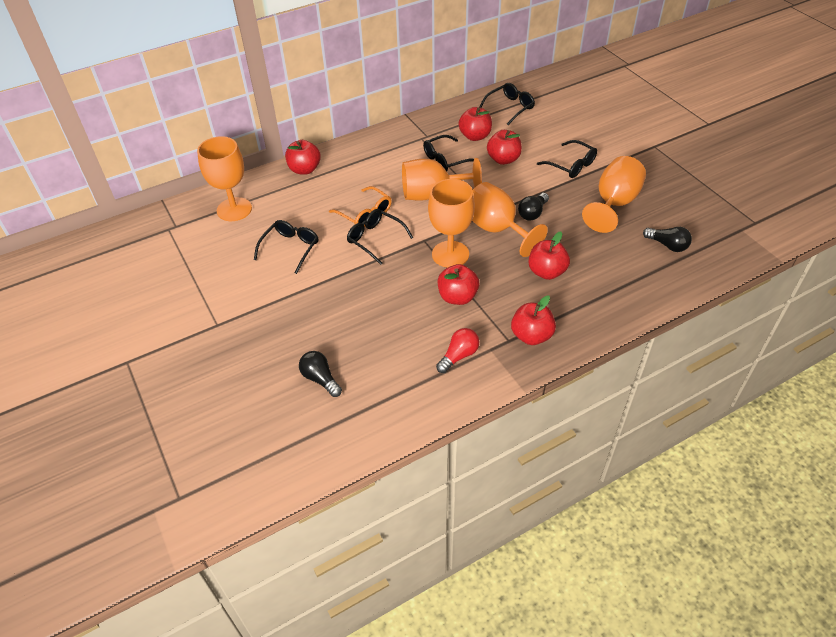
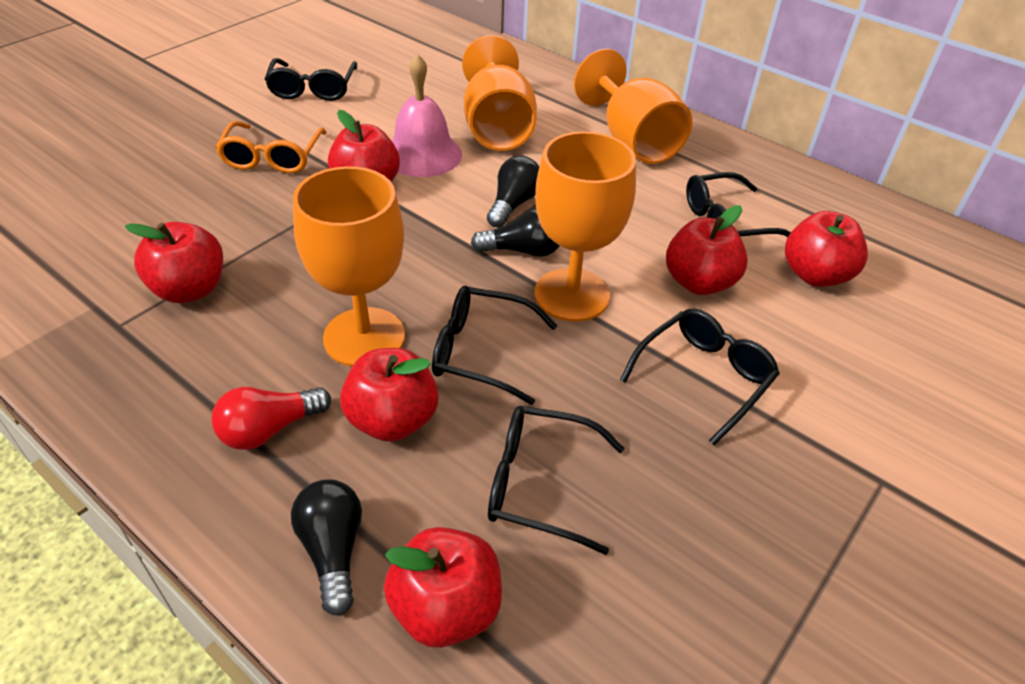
orange goblet: [197,136,252,221] [402,158,482,201] [428,179,475,268] [472,182,548,257] [582,156,646,233] = 5 -> [293,166,405,367] [462,35,537,151] [535,131,636,322] [574,49,692,164] = 4
pink bell: none = 0 -> [392,54,462,177] = 1

